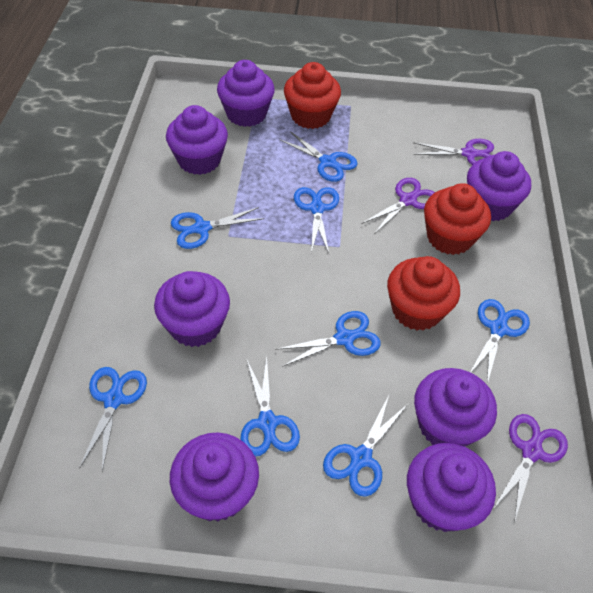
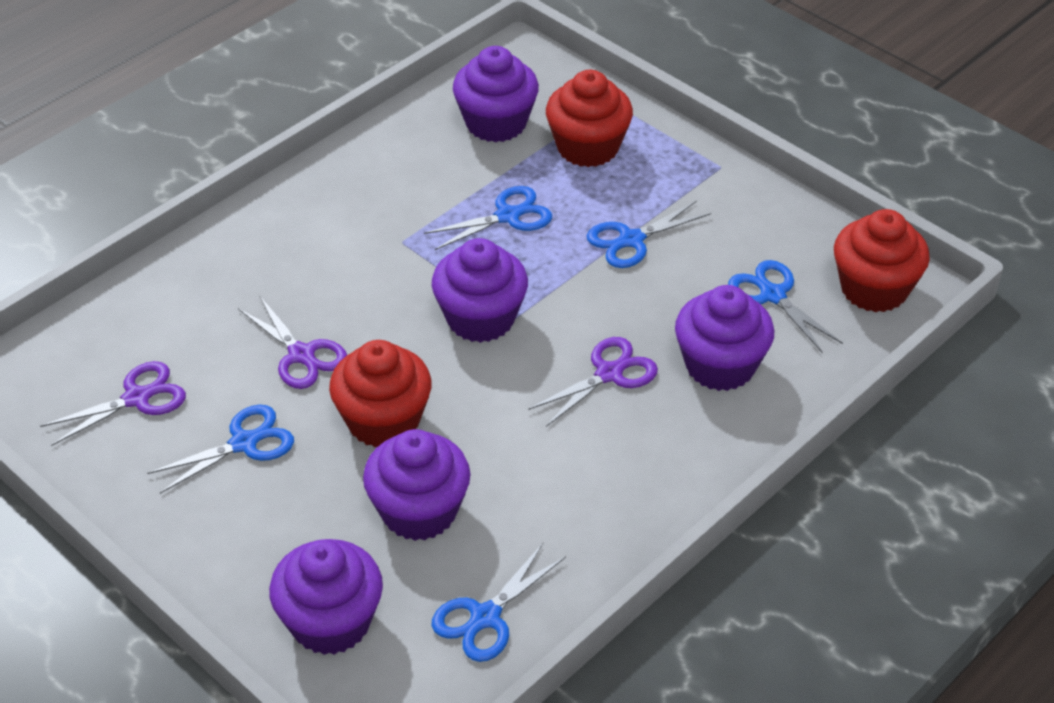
blue scissors: [79,367,147,472] [171,207,264,249] [240,356,300,457] [275,311,381,367] [279,131,358,182] [294,187,339,253] [323,393,408,497] [470,299,530,384] = 8 -> [147,404,294,494] [424,186,552,250] [432,543,566,662] [587,200,711,268] [728,260,843,353] = 5
purple cupcake: [154,271,230,347] [166,105,228,175] [170,433,259,522] [217,60,275,127] [407,443,496,532] [414,368,497,447] [467,151,531,221] = 7 -> [269,539,383,655] [363,429,471,541] [432,238,528,343] [453,46,539,143] [675,285,774,391] = 5

